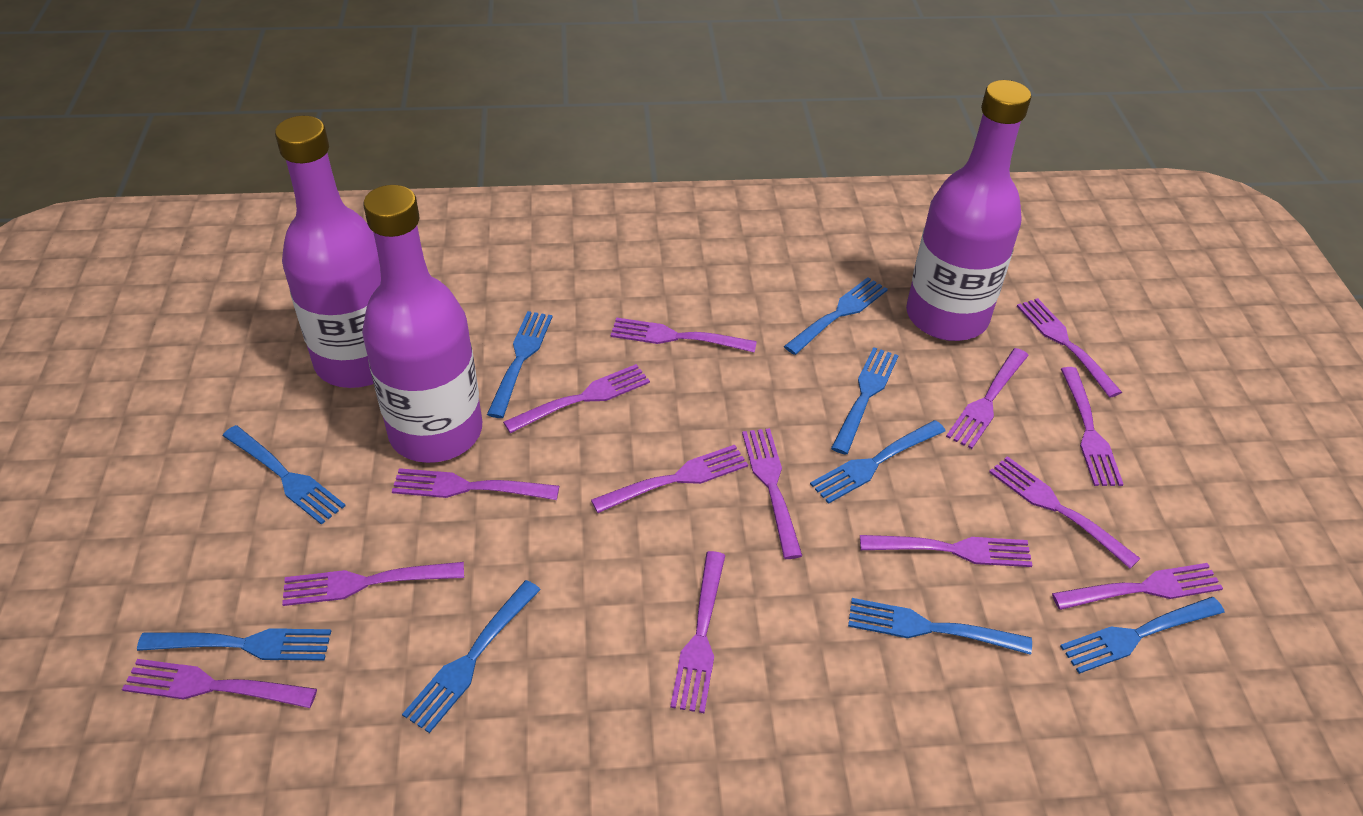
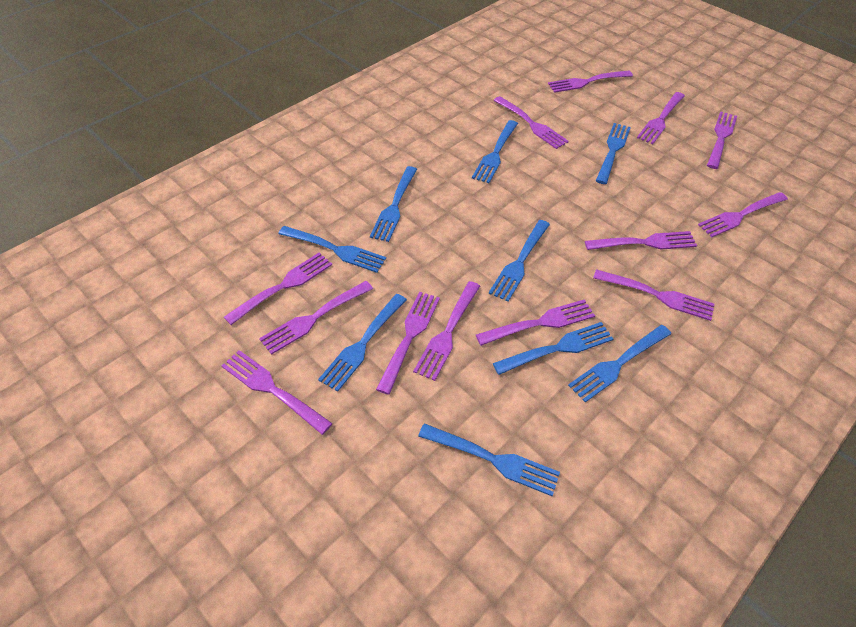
purple bottle: [275,116,381,388] [362,185,482,463] [906,80,1031,341] = 3 -> none = 0
purple fork: [122,659,317,708] [282,562,464,606] [392,468,559,500] [503,364,650,433] [591,445,748,513] [611,317,757,353] [670,551,725,713] [742,428,802,559] [860,535,1032,567] [946,348,1029,449] [989,456,1141,569] [1017,298,1122,398] [1052,563,1223,610] [1061,367,1124,486] = 14 -> [222,350,333,435] [224,253,332,325] [259,281,373,355] [376,292,440,395] [413,281,480,381] [476,299,595,346] [493,96,569,149] [548,70,633,93] [585,231,697,250] [593,269,714,321] [637,92,685,144] [698,192,788,237] [707,111,737,169] = 13

